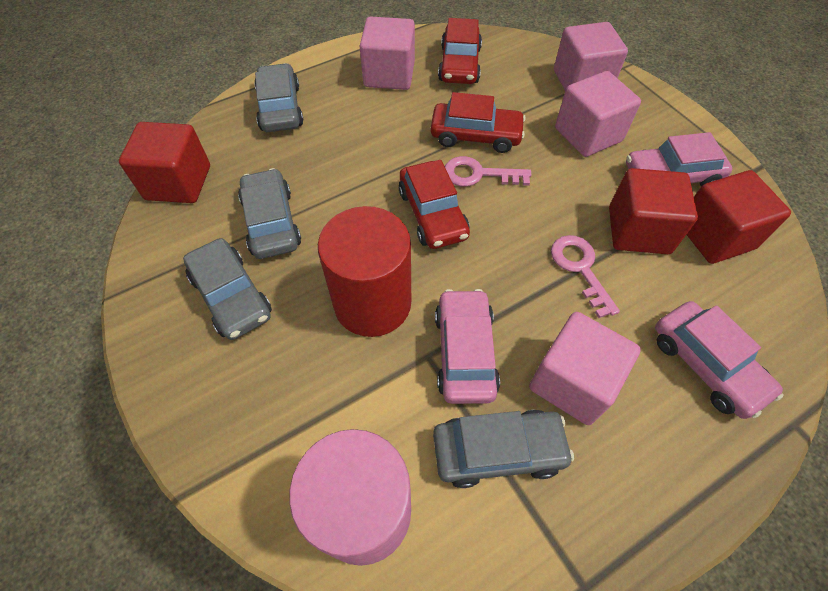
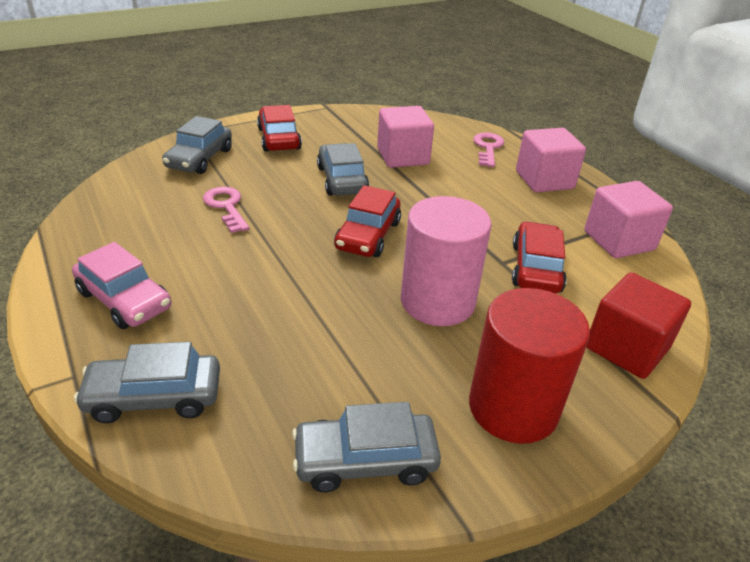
pink car: [435,289,500,404] [626,132,732,186] [655,301,784,419] = 3 -> [72,242,171,329] = 1
pink cube: [360,16,415,90] [529,312,641,425] [554,22,628,90] [555,71,641,157] = 4 -> [377,106,434,168] [516,128,586,192] [584,181,673,258] = 3
red cube: [119,122,210,203] [609,168,698,254] [687,170,791,264] = 3 -> [586,272,691,379] = 1

